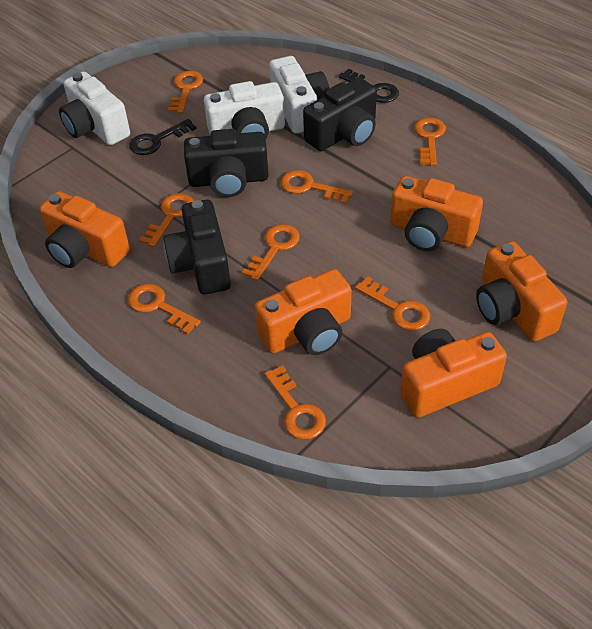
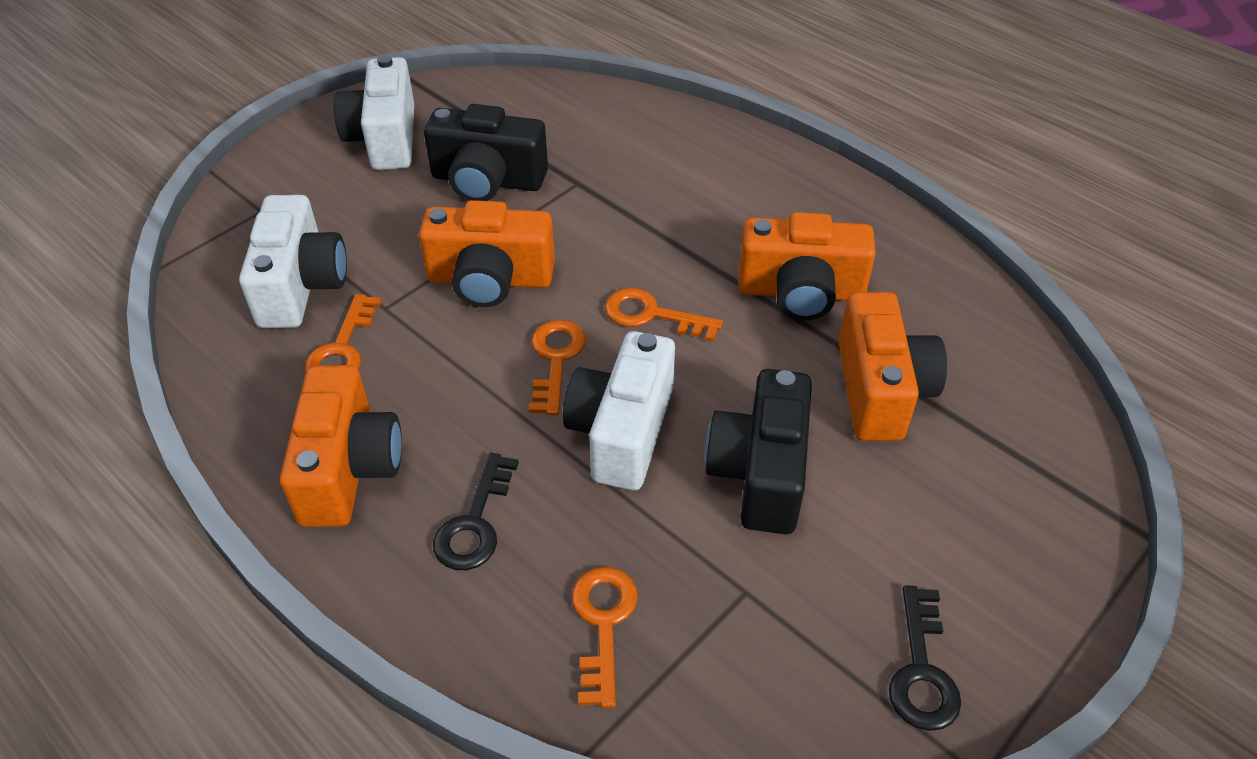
black camera: [163,200,231,295] [184,129,269,197] [303,78,377,151] = 3 -> [424,104,548,201] [705,369,812,535] = 2
orange camera: [39,191,130,268] [255,269,351,355] [390,176,483,251] [400,329,507,418] [476,241,567,342] = 5 -> [280,365,402,527] [419,200,555,307] [738,212,876,320] [838,292,947,441] = 4
orange key: [128,283,201,335] [139,193,194,247] [168,71,203,113] [242,224,300,281] [264,365,326,440] [280,170,353,204] [355,276,430,331] [414,117,446,166] = 8 -> [305,294,382,372] [529,320,586,415] [572,567,638,708] [605,288,723,342] = 4

